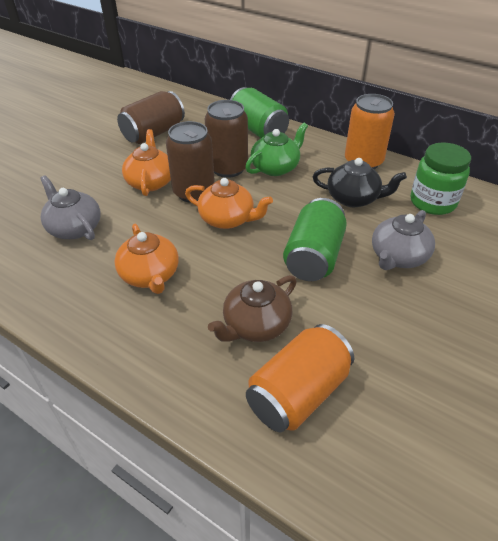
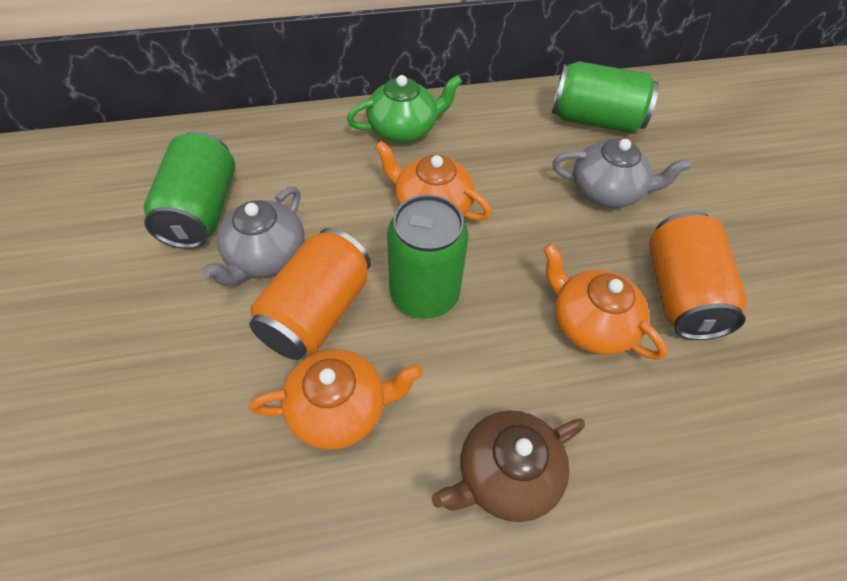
black teapot: [313,158,407,207] = 1 -> none = 0
brown can: [117,91,185,144] [166,121,215,203] [205,100,248,178] = 3 -> none = 0
green can: [230,87,289,138] [283,198,347,281] = 2 -> [144,131,235,249] [387,195,469,319] [552,61,659,133] = 3
green jar: [411,142,471,215] = 1 -> none = 0

